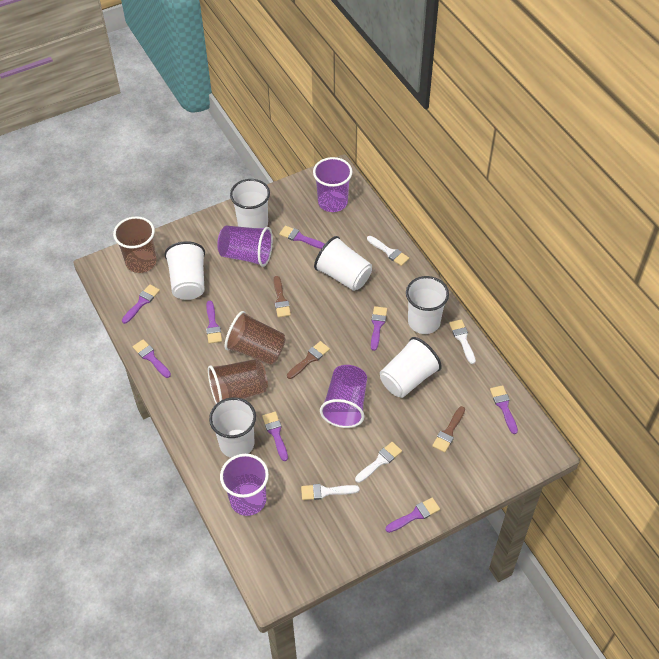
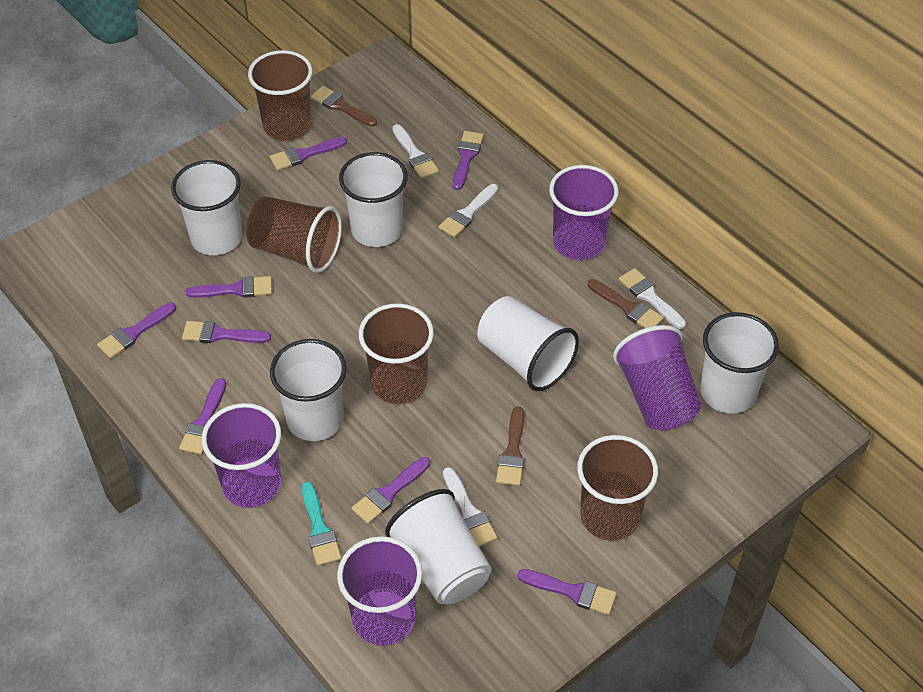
brown cup: [113,216,157,273] [208,359,268,404] [225,311,285,365] = 3 -> [245,196,342,273] [248,50,313,141] [359,303,434,404] [577,435,658,541] = 4
turquoise brush: none = 0 -> [302,481,341,566] = 1

